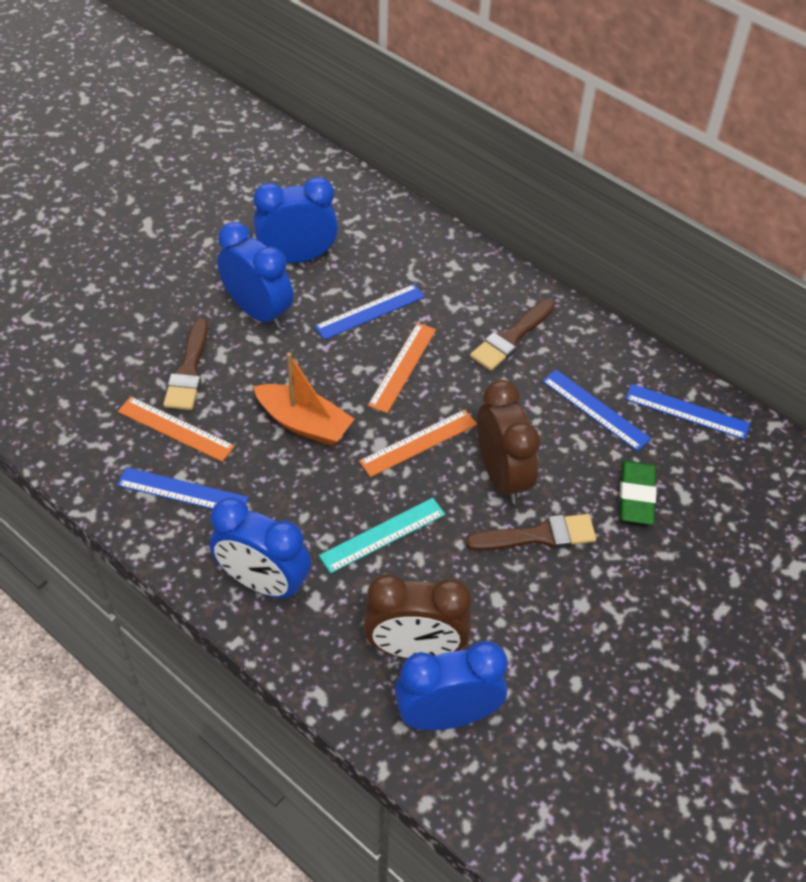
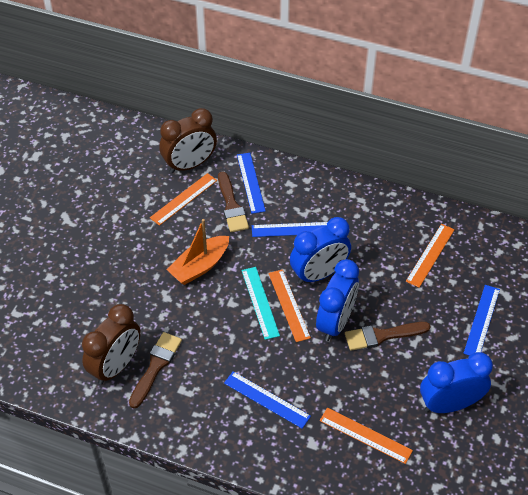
blue clock: [209,497,311,600] [217,222,293,329] [253,177,338,263] [395,641,507,730] = 4 -> [290,217,351,284] [316,259,359,341] [420,352,493,413] = 3
green eraser: [620,461,656,525] = 1 -> none = 0
orange ruler: [118,397,235,462] [359,409,477,477] [368,323,436,413] = 3 -> [150,173,217,226] [269,269,311,342] [320,408,413,464] [406,224,455,288] = 4

